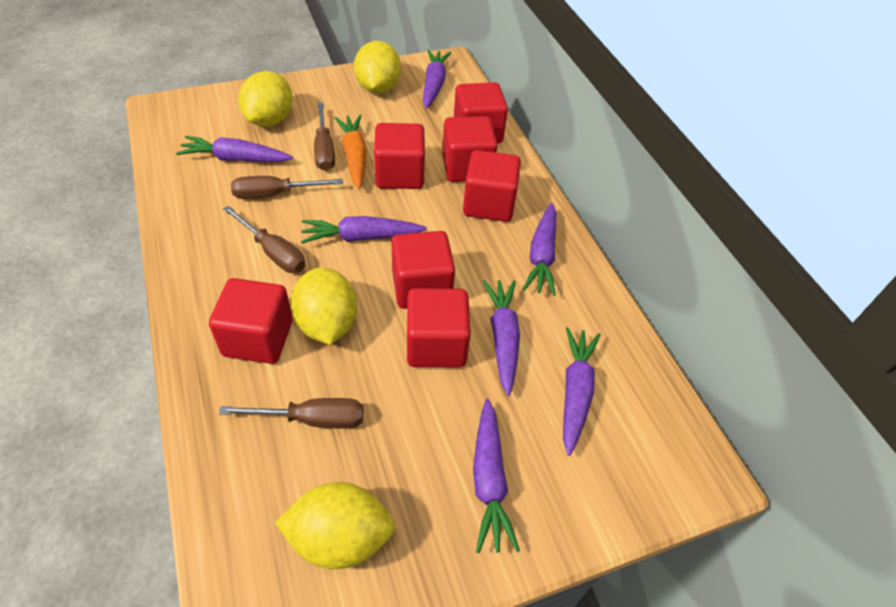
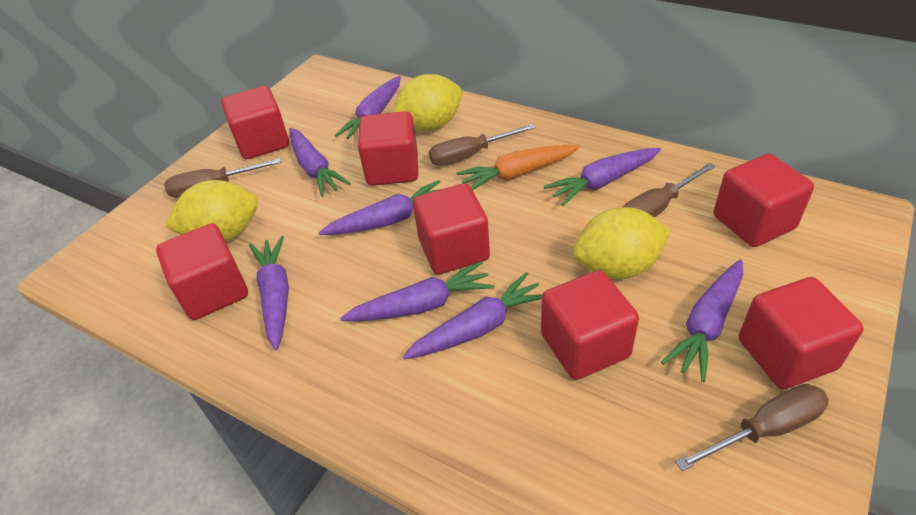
purple carrot: [176,136,293,162] [301,216,427,244] [423,49,451,109] [473,399,520,553] [483,280,520,396] [523,203,556,296] [563,327,601,456] = 7 -> [249,236,289,350] [289,128,351,197] [319,180,441,235] [335,76,401,139] [340,261,495,321] [403,272,543,359] [543,148,661,206] [661,260,743,382] = 8
yellow lemon: [239,71,293,127] [275,482,396,569] [290,267,357,345] [354,41,401,93] = 4 -> [165,180,258,242] [392,74,462,131] [573,207,670,279] = 3

